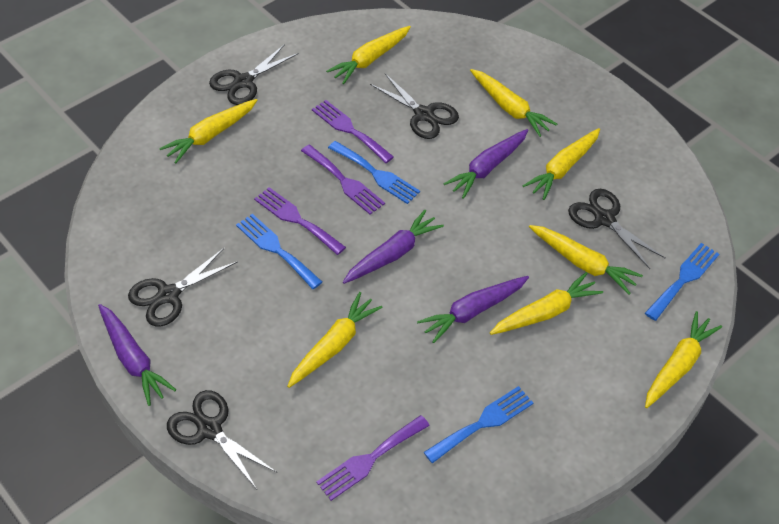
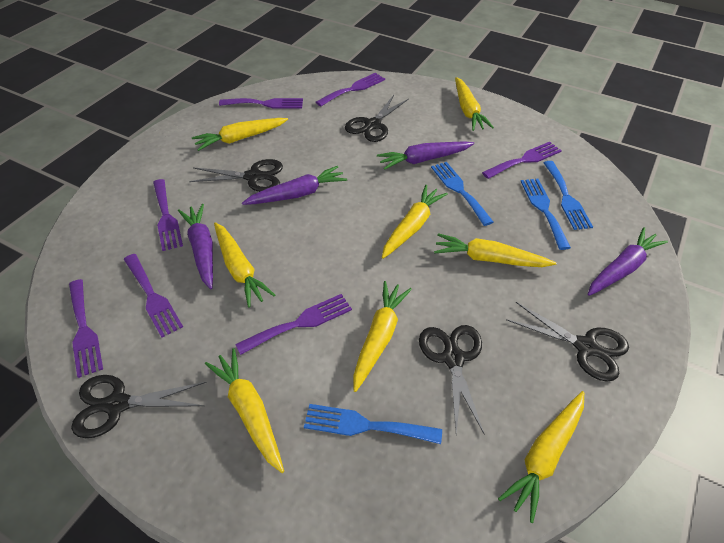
purple fork: [254,187,346,255] [301,145,385,215] [312,100,394,163] [316,415,430,501] = 4 -> [69,279,103,378] [124,254,183,337] [153,179,183,251] [219,98,303,109] [235,294,352,355] [316,73,385,106] [482,142,562,179] = 7

